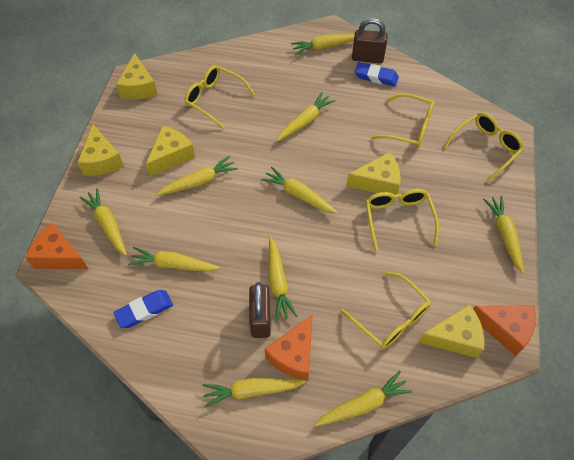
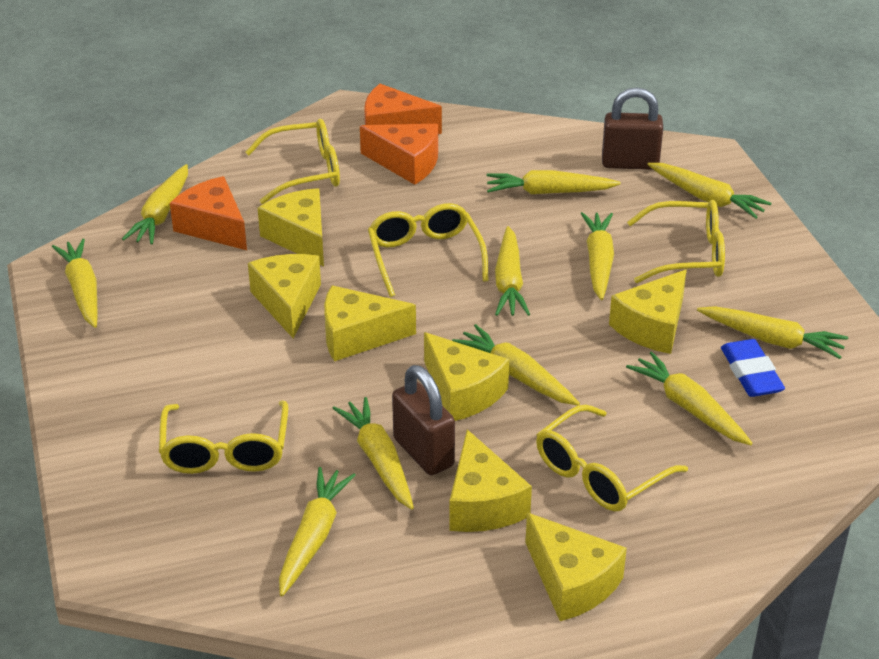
blue eraser: [114,290,173,328] [354,62,399,87] = 2 -> [721,339,785,397] = 1
yellow carrot: [79,188,127,256] [128,247,220,271] [157,156,238,196] [203,378,306,408] [261,167,338,214] [269,237,298,321] [277,92,335,142] [291,34,355,55] [314,371,412,427] [483,196,524,274] = 10 -> [52,238,98,328] [122,164,188,244] [279,467,356,596] [332,397,414,510] [452,324,580,406] [486,170,621,194] [495,226,530,316] [581,212,614,300] [626,352,753,445] [647,163,771,219] [697,306,848,359] = 11
yellow cheese: [77,124,124,176] [116,53,158,100] [146,126,195,177] [347,152,401,195] [418,304,485,358] = 5 -> [248,254,321,338] [258,188,324,266] [324,285,416,361] [424,332,509,421] [449,429,532,532] [525,513,627,621] [609,270,687,354] = 7

